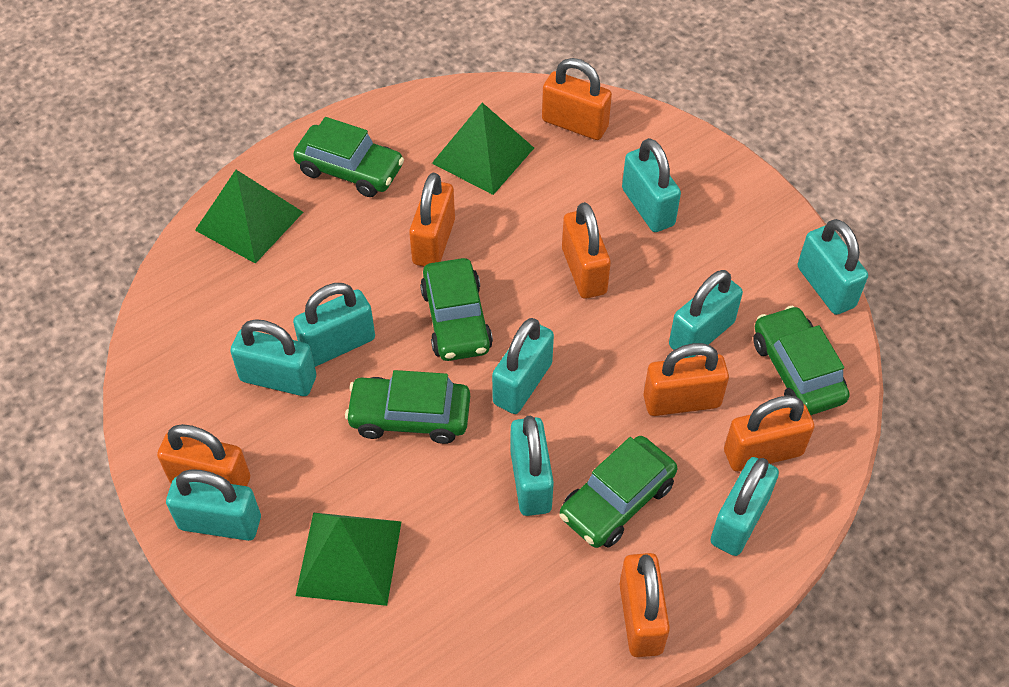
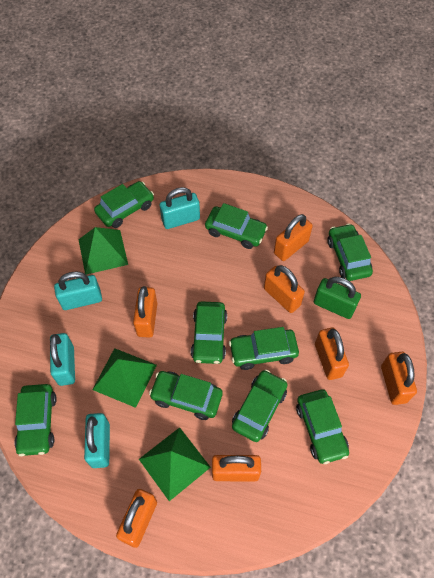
green car: [293,117,404,197] [345,370,470,444] [420,258,493,361] [560,436,677,548] [753,306,850,415] = 5 -> [14,384,57,456] [94,181,154,228] [149,371,223,420] [191,301,227,364] [205,203,268,249] [229,327,299,370] [232,370,288,442] [296,389,349,464] [327,223,373,281] = 9
green padlock: none = 0 -> [314,277,361,319] = 1
turquoise padlock: [166,469,261,541] [230,319,316,396] [293,283,375,367] [492,318,554,414] [510,416,554,516] [622,138,681,232] [669,270,743,358] [711,457,779,556] [798,219,868,315] = 9 -> [50,333,75,386] [54,271,102,310] [84,413,110,468] [160,187,200,229] = 4

